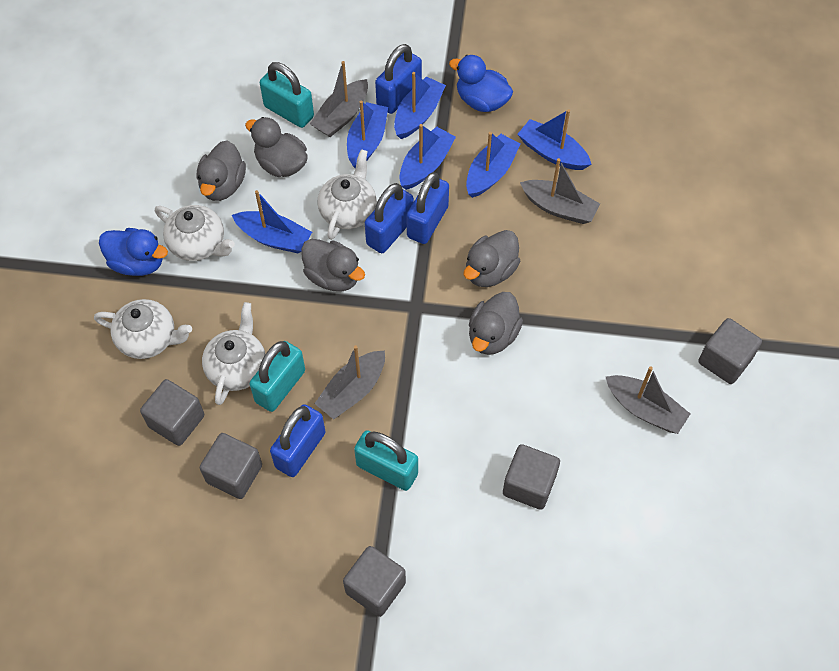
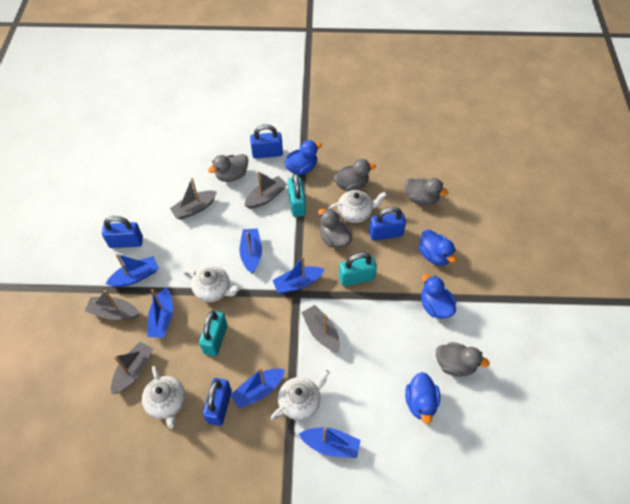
blue duck: [99,228,168,276] [449,55,513,112] = 2 -> [284,140,322,175] [405,372,440,424] [419,229,456,266] [421,274,456,319] = 4
grey boat: [310,61,368,137] [314,345,385,420] [520,158,600,224] [606,366,690,434] = 4 -> [85,290,140,320] [111,342,153,395] [170,178,217,220] [244,171,287,209] [301,305,340,352] = 5
grey cube: [140,379,204,446] [199,433,262,499] [343,546,406,617] [503,444,560,510] [698,318,762,384] = 5 -> none = 0

